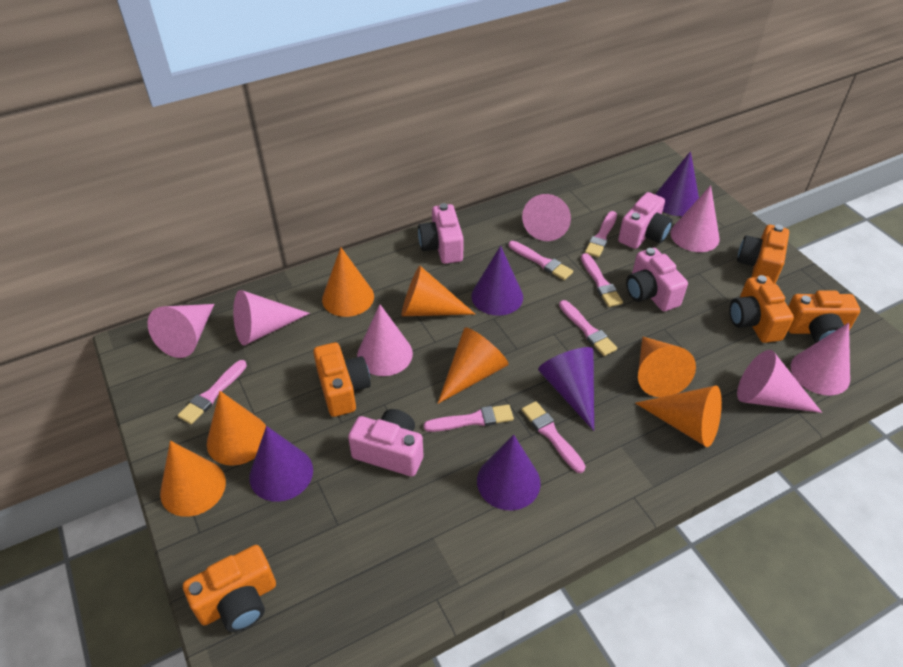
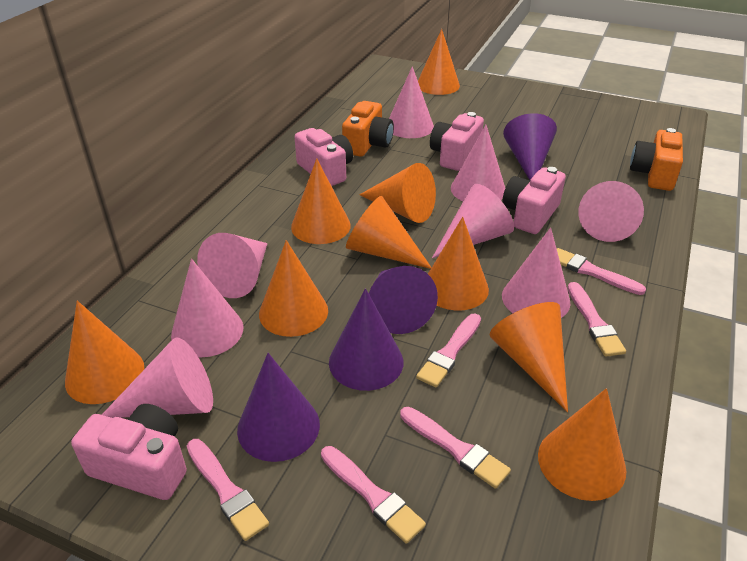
orange camera: [183,545,276,632] [313,342,371,417] [729,275,794,343] [737,224,789,284] [788,290,860,343] = 5 -> [342,101,394,157] [630,128,683,191] = 2
orange cone: [160,441,226,517] [207,391,266,466] [322,247,374,317] [402,266,475,316] [437,327,509,404] [635,386,722,447] [638,337,696,397] = 7 -> [65,301,144,404] [259,240,328,337] [291,158,351,244] [346,196,432,269] [359,163,436,223] [418,29,460,95] [428,217,489,310] [489,302,568,412] [538,388,626,501] = 9
pink brush: [178,360,247,424] [424,404,514,432] [509,241,573,280] [522,401,586,473] [559,300,617,356] [581,253,623,307] [585,211,617,258] = 7 -> [187,439,269,541] [321,446,426,544] [400,407,511,489] [416,313,481,387] [557,248,646,295] [567,282,626,357] = 6
pink cone: [148,304,214,358] [233,290,310,346] [357,304,413,376] [522,194,571,241] [670,185,720,252] [737,350,822,413] [791,323,850,395] = 7 -> [102,337,213,418] [171,259,243,357] [197,233,268,298] [389,66,434,138] [432,184,514,258] [451,125,505,201] [502,227,571,318] [578,181,644,242] = 8
purple cone: [249,426,313,502] [471,246,523,316] [477,435,541,510] [538,347,594,431] [655,151,699,216] = 5 -> [237,353,320,462] [329,288,403,391] [369,266,438,334] [503,113,557,180] = 4

